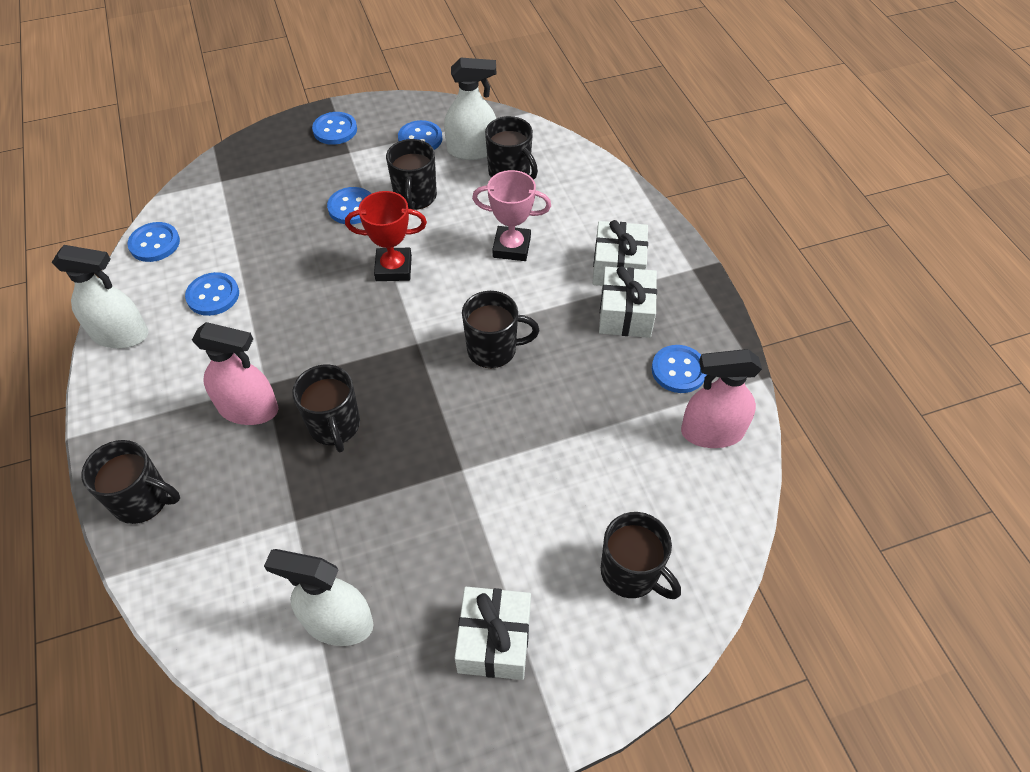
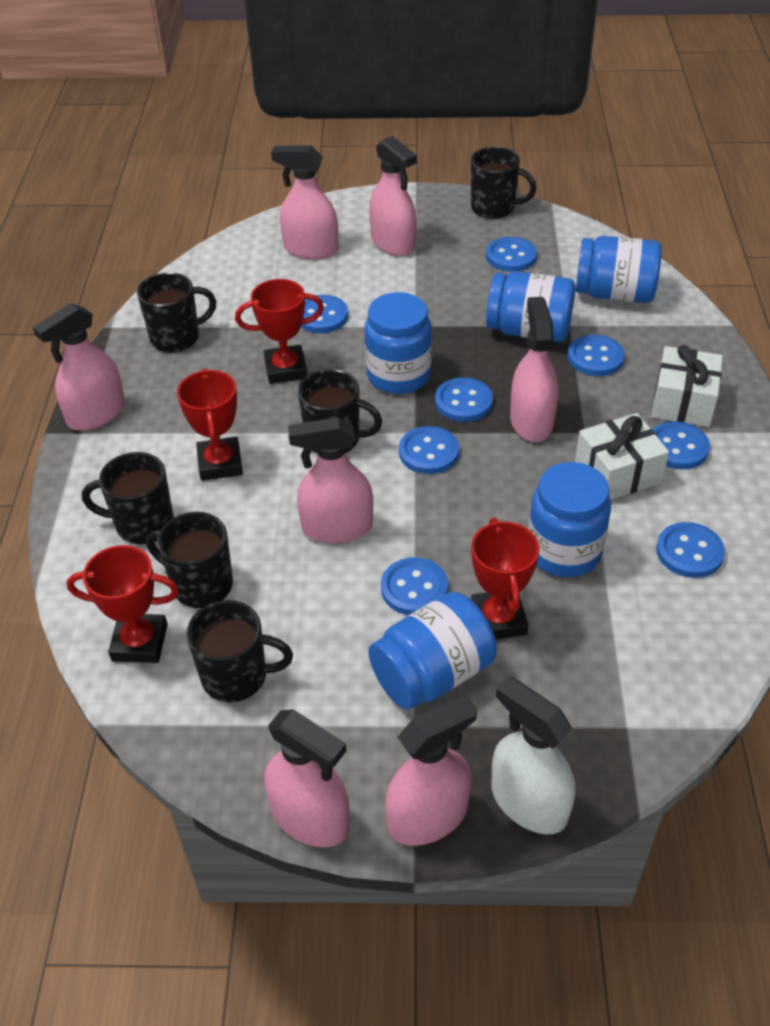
blue button: [127,222,180,262] [185,272,239,316] [312,112,357,145] [327,187,371,224] [398,120,442,150] [652,345,707,393] = 6 -> [301,295,348,333] [381,557,448,615] [399,426,459,474] [435,377,493,422] [486,237,537,272] [568,335,625,376] [652,421,710,469] [656,522,725,578] = 8
blue jar: none = 0 -> [365,292,432,394] [368,592,497,710] [486,271,576,342] [528,462,611,577] [576,236,662,303] = 5
pink spray bottle: [192,322,278,425] [681,349,762,448] = 2 -> [33,303,125,431] [264,709,350,847] [271,145,338,259] [288,417,373,543] [369,136,417,256] [385,694,477,846] [510,297,558,442] = 7
pink trophy: [472,170,551,261] = 1 -> none = 0
red trophy: [345,191,427,281] = 1 -> [67,545,179,663] [177,369,243,481] [235,279,324,384] [471,518,540,639] = 4
white gift: [455,587,531,680] [593,220,648,286] [599,266,657,338] = 3 -> [575,413,669,500] [651,345,723,427] = 2
white spray bottle: [52,245,149,348] [264,549,374,646] [444,58,496,160] = 3 -> [491,677,575,834] = 1

